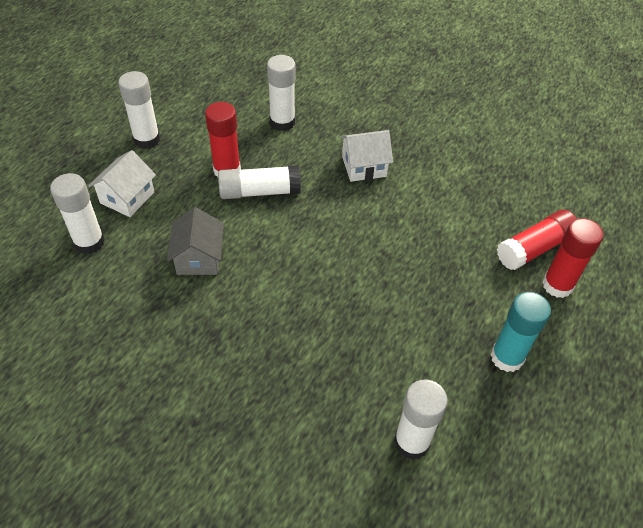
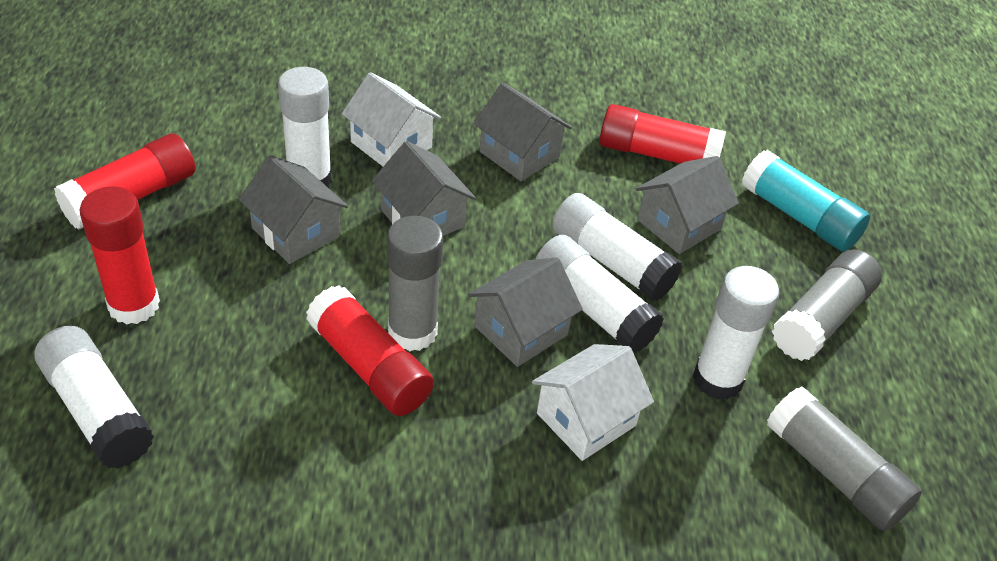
grey glue stick: none = 0 -> [387,216,443,351] [767,386,922,531] [772,249,882,361] = 3
grey house: [167,207,224,275] = 1 -> [239,156,348,264] [372,141,476,236] [468,258,583,367] [474,83,572,181] [636,156,739,254] = 5
red glue stick: [205,102,241,177] [497,210,577,270] [542,218,603,298] = 3 -> [54,134,195,230] [80,186,160,325] [306,285,434,416] [600,104,726,164] = 4

